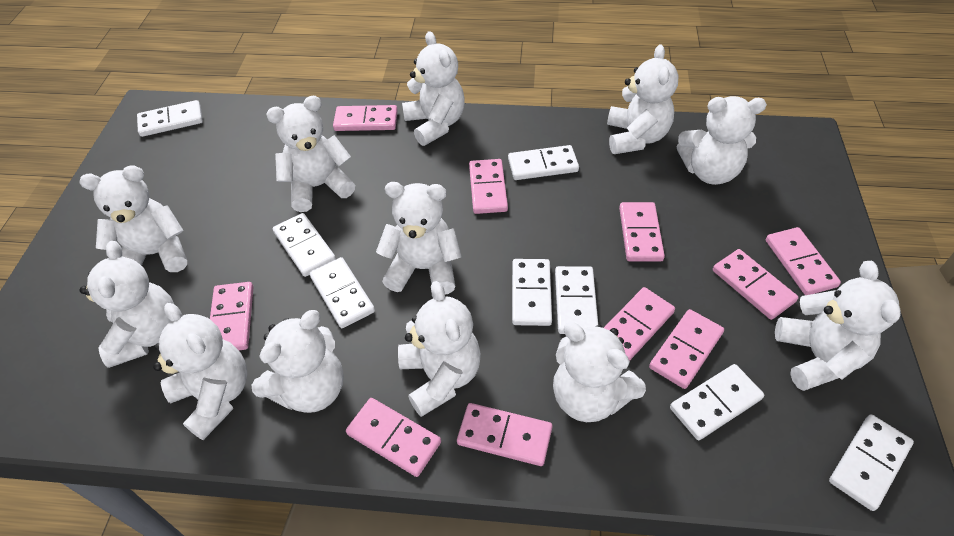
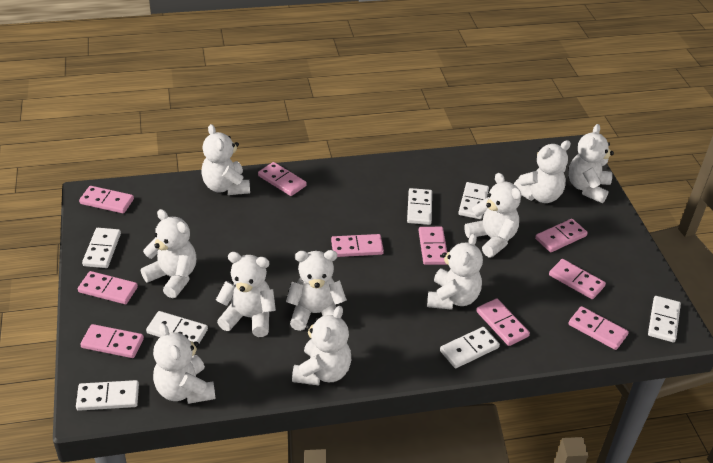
white domino: [137,100,203,137] [273,213,336,277] [309,257,375,328] [508,145,579,180] [512,259,552,326] [555,266,598,334] [670,364,764,440] [829,414,914,511] = 8 -> [76,380,139,411] [82,228,121,268] [146,311,208,348] [407,188,432,225] [440,327,500,368] [458,182,489,219] [648,296,681,342] = 7
white teddy bear: [79,165,187,272] [80,241,174,368] [153,303,247,440] [252,310,344,413] [266,96,355,212] [376,182,462,295] [398,281,481,417] [402,31,465,146] [553,322,646,422] [607,44,678,154] [677,96,767,185] [775,261,901,391] = 12 -> [141,209,196,298] [153,323,215,404] [201,124,250,195] [216,252,276,337] [286,250,347,331] [292,306,351,386] [427,234,483,310] [464,173,521,257] [514,140,571,203] [568,124,614,203] = 10

